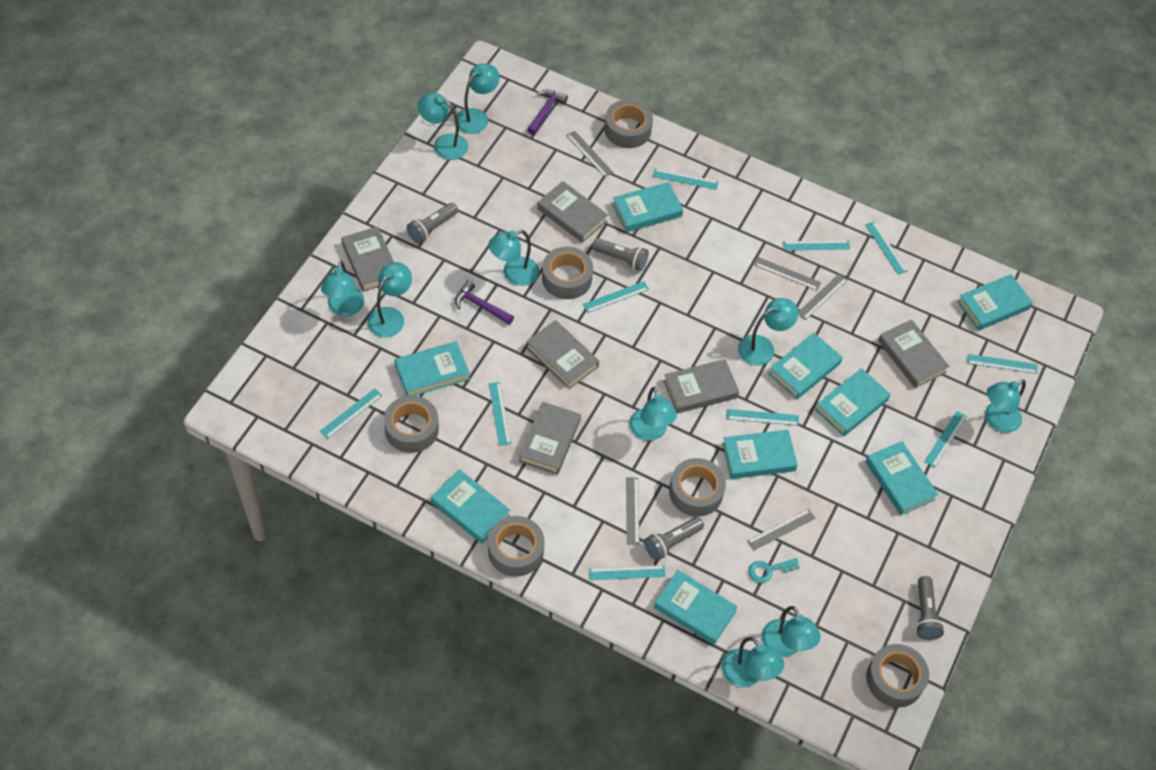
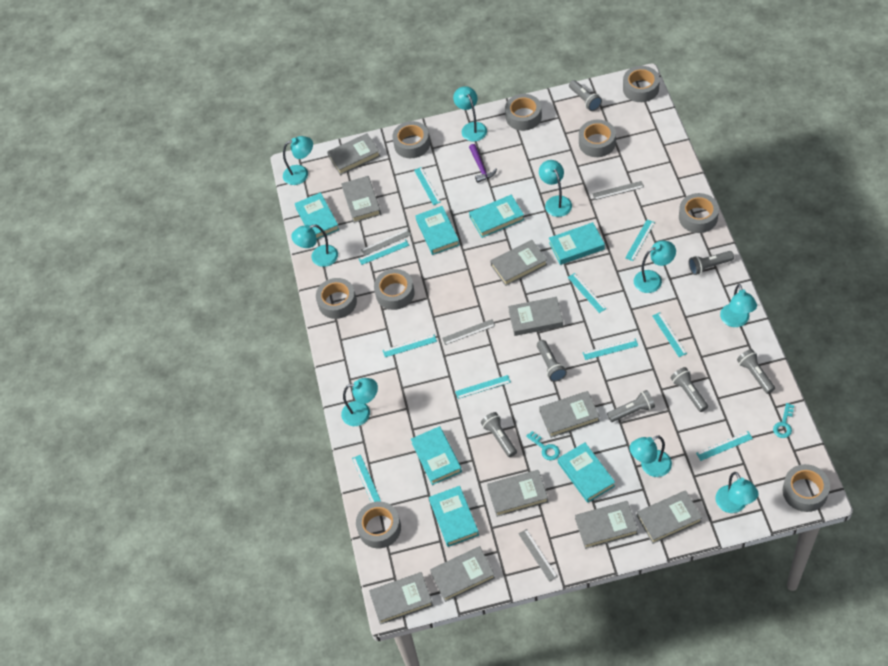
grey book: [341,226,394,292] [519,402,581,475] [526,320,599,389] [537,181,608,243] [663,359,739,413] [878,319,950,388] = 6 -> [327,133,380,175] [341,176,381,223] [369,572,433,625] [430,546,495,602] [487,470,548,517] [490,240,547,286] [508,297,563,336] [539,391,600,438] [575,501,638,549] [637,490,702,544] = 10
grey flashlight: [407,203,458,244] [592,238,649,271] [644,517,704,561] [915,576,944,640] = 4 -> [481,412,517,457] [537,340,567,382] [569,80,602,111] [607,390,655,422] [671,367,708,412] [689,251,734,275] [737,349,775,394] = 7
grey ruler: [566,131,613,177] [626,477,639,545] [747,509,815,551] [755,257,821,290] [798,274,847,320] = 5 -> [361,229,411,256] [442,319,495,345] [518,529,558,582] [592,181,644,200] = 4
grey tape: [384,395,439,453] [488,516,545,576] [542,247,593,299] [604,100,653,148] [669,458,726,517] [866,644,929,707] = 6 -> [316,278,357,319] [356,501,401,548] [374,269,415,310] [392,121,430,158] [505,94,542,131] [579,120,616,157] [623,66,660,102] [679,193,719,233] [783,464,830,512] = 9
purple hammer: [455,280,514,325] [527,90,568,135] = 2 -> [469,144,497,183] = 1
turquoise book: [395,341,470,396] [431,469,510,544] [612,182,683,232] [654,570,738,645] [722,430,798,479] [768,333,843,399] [815,368,891,436] [865,441,938,515] [957,274,1033,331] = 9 -> [295,192,339,239] [411,426,462,485] [415,206,460,255] [429,486,479,547] [469,195,524,238] [549,222,605,265] [558,442,615,503] = 7
turquoise key: [748,558,800,583] = 1 -> [526,431,560,460] [773,403,794,438] = 2
turquoise lamp: [321,260,364,316] [367,262,412,337] [418,93,468,160] [455,64,500,134] [488,230,539,286] [629,387,677,441] [722,637,784,687] [738,298,798,366] [762,606,821,657] [985,379,1026,433] = 10 -> [283,136,313,185] [291,224,338,267] [341,378,378,426] [453,86,487,142] [539,160,572,217] [629,436,672,477] [634,241,676,293] [715,472,759,513] [720,284,757,327] = 9

